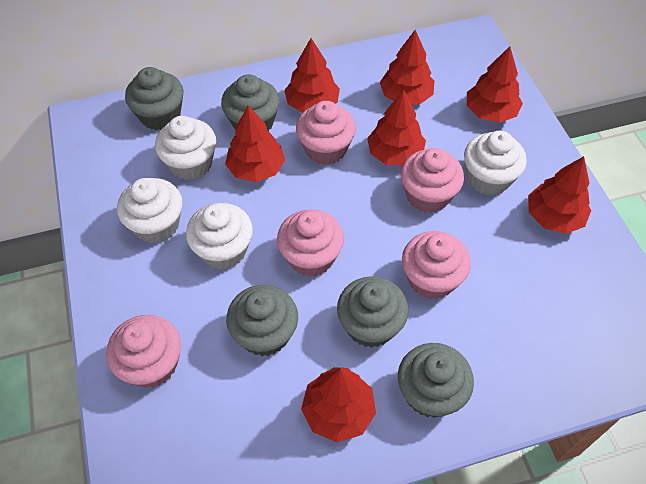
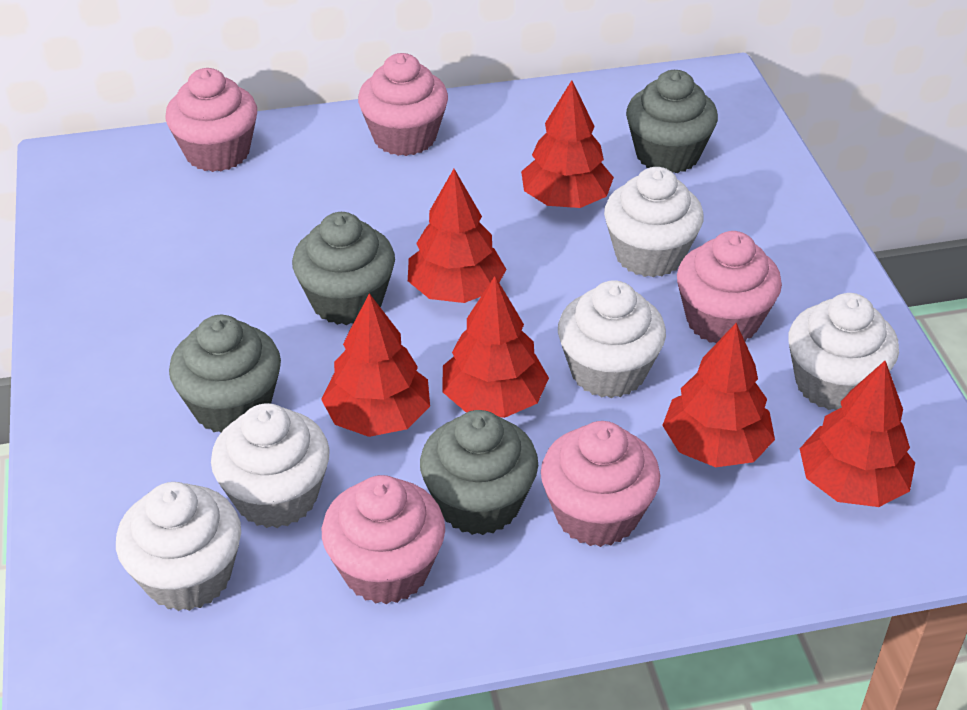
grey cupcake: [125,67,184,130] [221,74,280,131] [226,285,298,356] [337,276,408,348] [398,343,474,418] = 5 -> [169,315,281,433] [292,212,395,325] [420,410,538,535] [626,70,718,173] = 4
red tree: [225,105,285,182] [284,38,340,113] [301,367,376,442] [367,90,426,166] [380,30,434,104] [467,46,523,123] [528,156,591,234] = 7 -> [321,293,430,437] [408,169,506,303] [442,276,549,418] [521,80,614,208] [662,323,775,467] [800,361,915,507] = 6
white cupcake: [117,178,183,243] [155,116,216,180] [186,203,253,269] [464,131,527,196] = 4 -> [116,482,241,611] [211,403,330,528] [558,280,666,398] [604,167,704,277] [788,293,899,410] = 5

